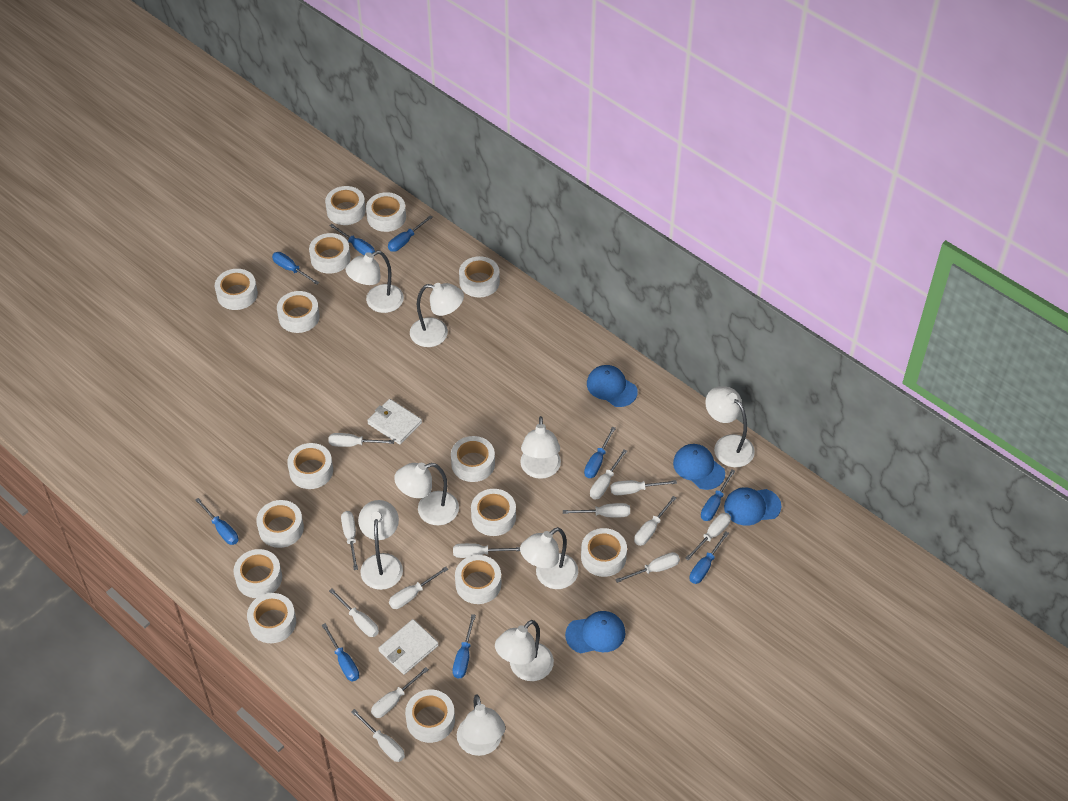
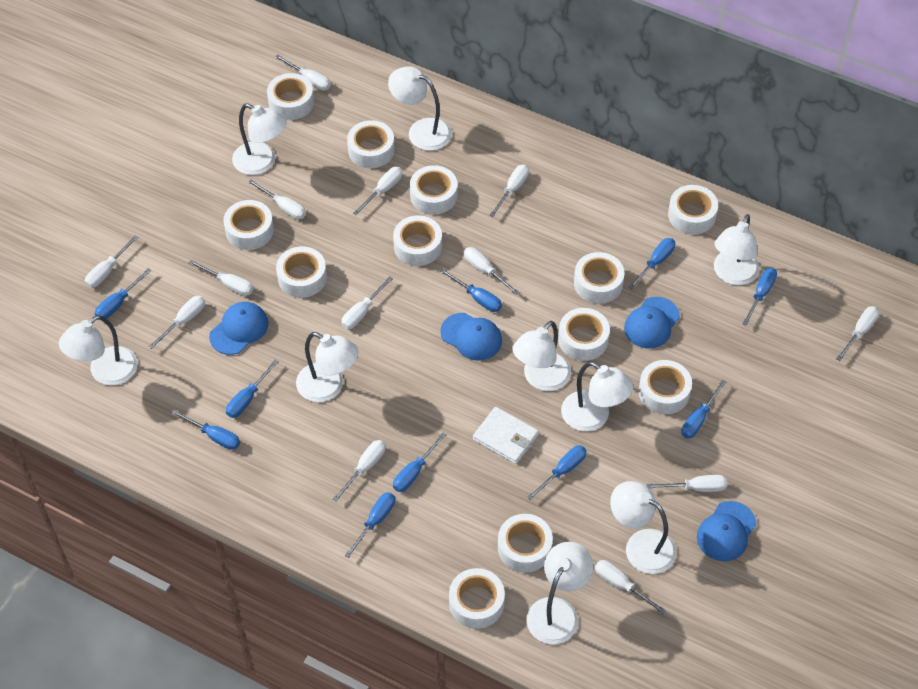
blue screwdriver: [195,498,238,545] [272,252,319,285] [322,623,359,681] [329,224,375,255] [388,215,433,252] [452,614,476,678] [584,427,616,478] [689,531,729,584] [701,470,735,521] = 9 -> [95,268,152,319] [172,410,240,450] [226,360,278,418] [345,492,395,558] [393,433,446,492] [440,269,502,312] [527,445,587,500] [629,238,675,289] [681,379,726,439] [743,268,777,326] = 10
white tape: [215,269,258,310] [233,549,282,598] [247,593,296,643] [256,500,304,548] [277,291,320,333] [287,443,333,489] [309,233,351,274] [325,186,366,225] [366,192,406,232] [405,690,455,743] [451,436,495,482] [455,555,501,604] [459,256,500,297] [471,489,516,536] [581,528,627,577] = 15 -> [224,200,274,250] [267,73,314,120] [276,246,327,298] [347,120,395,168] [393,215,442,266] [410,165,458,215] [449,568,505,629] [498,514,553,573] [558,308,610,361] [574,252,624,304] [639,360,692,414] [668,185,718,235] = 12
white wallet: [367,399,422,445] [378,619,438,675] = 2 -> [473,407,539,464] = 1

